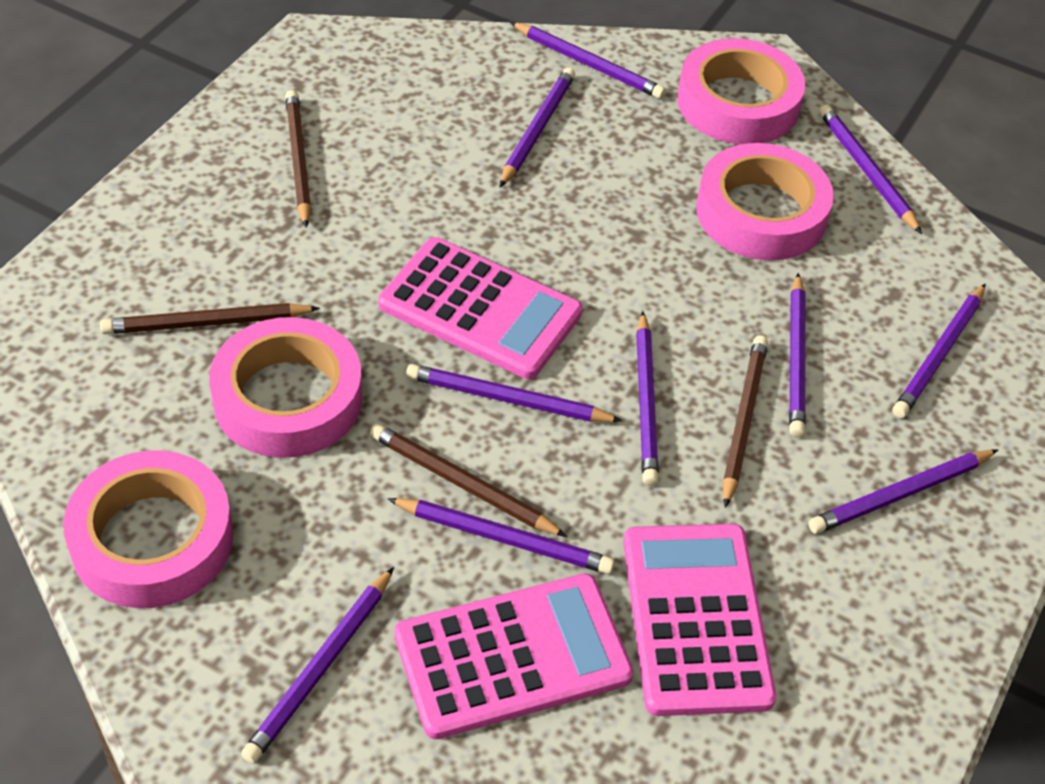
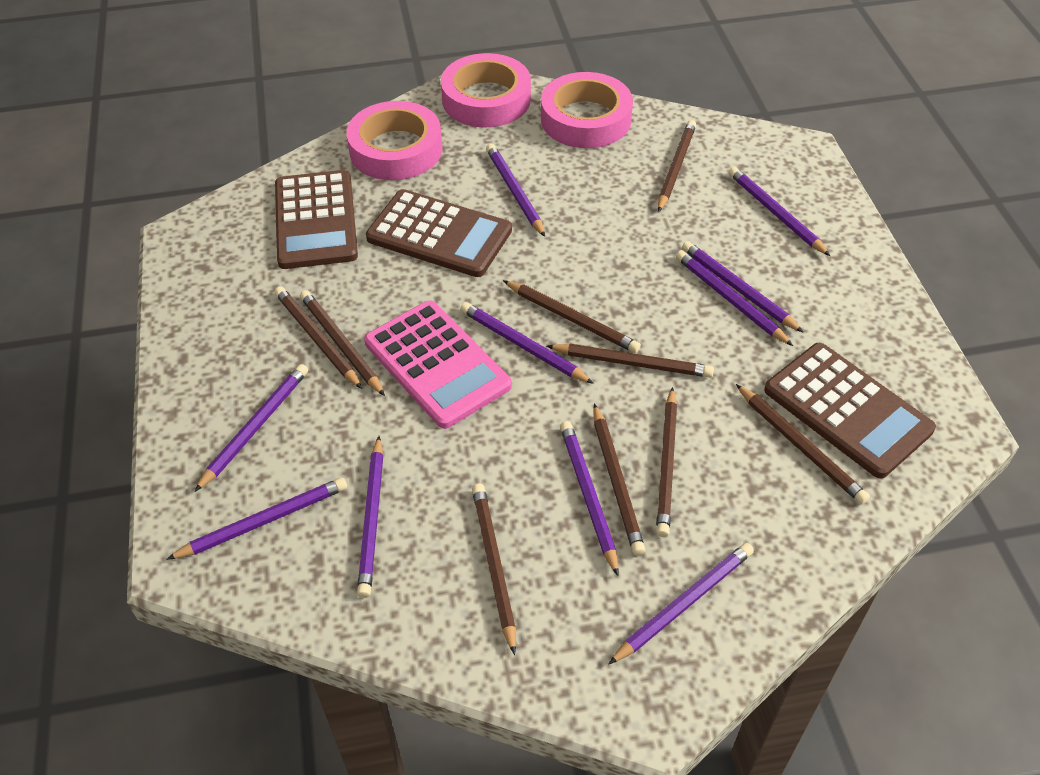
brown calculator: none = 0 -> [275,170,358,269] [366,189,512,277] [764,343,936,479] = 3
brown pencil: [100,303,320,334] [285,90,311,228] [370,424,567,537] [723,335,768,508] = 4 -> [274,286,362,389] [300,290,385,396] [472,483,516,655] [503,280,641,353] [547,344,714,378] [593,404,645,556] [656,387,677,537] [658,120,696,212] [736,384,870,504] = 9
pink calculator: [378,237,583,379] [395,573,634,739] [623,524,776,716] = 3 -> [364,301,512,429] = 1
pink tape: [63,450,233,608] [209,317,362,458] [677,38,805,144] [696,143,834,260] = 4 -> [346,101,442,180] [441,53,531,127] [541,72,633,148] = 3

